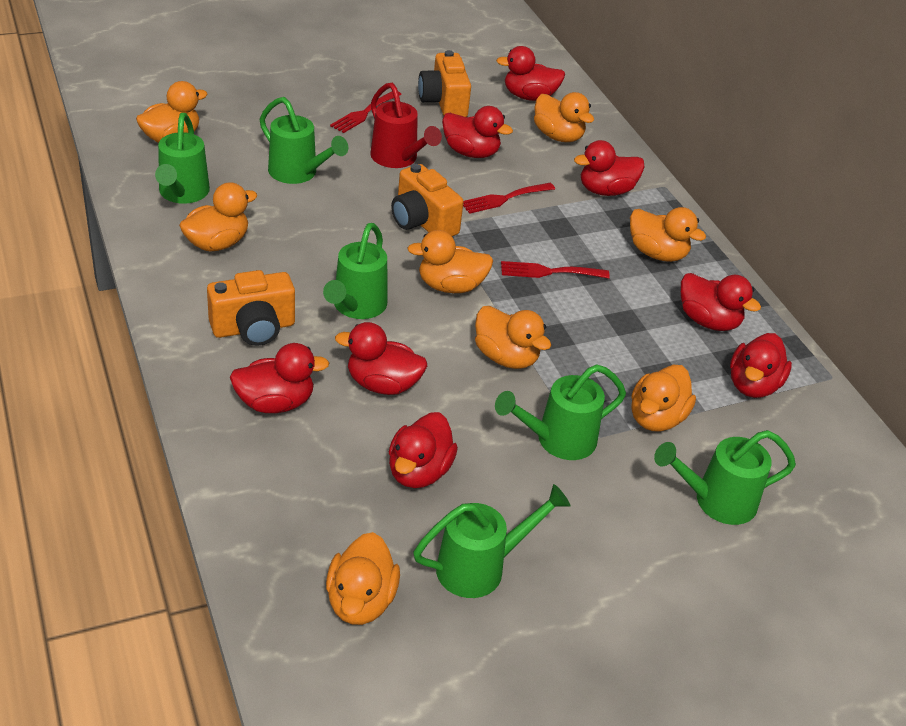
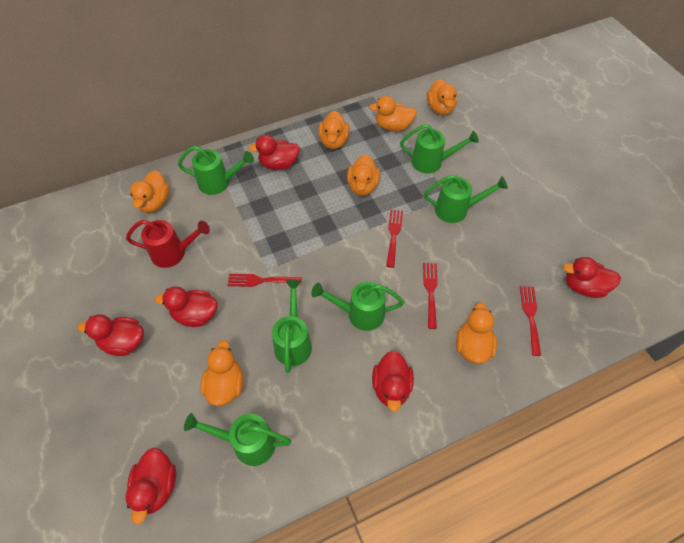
orange camera: [207,270,295,346] [391,164,464,236] [418,50,471,117] = 3 -> none = 0
orange duck: [136,81,208,143] [179,182,257,251] [326,532,400,625] [407,230,493,293] [475,306,551,369] [534,92,594,142] [630,207,706,262] [631,365,696,432] = 8 -> [130,170,170,213] [200,340,243,406] [318,111,349,149] [347,154,380,196] [369,96,417,131] [427,79,457,115] [456,302,497,364] = 7
red duck: [230,343,329,413] [335,322,427,395] [389,412,458,488] [442,106,513,158] [496,46,565,101] [574,140,645,196] [681,273,761,331] [730,333,792,398] = 8 -> [78,314,144,356] [125,447,176,525] [155,286,217,327] [248,135,300,170] [372,351,414,412] [563,257,621,298] = 6
red fork: [330,91,402,133] [463,183,555,214] [501,261,610,278] = 3 -> [227,274,302,287] [386,209,403,268] [423,263,438,329] [520,286,541,356] = 4

